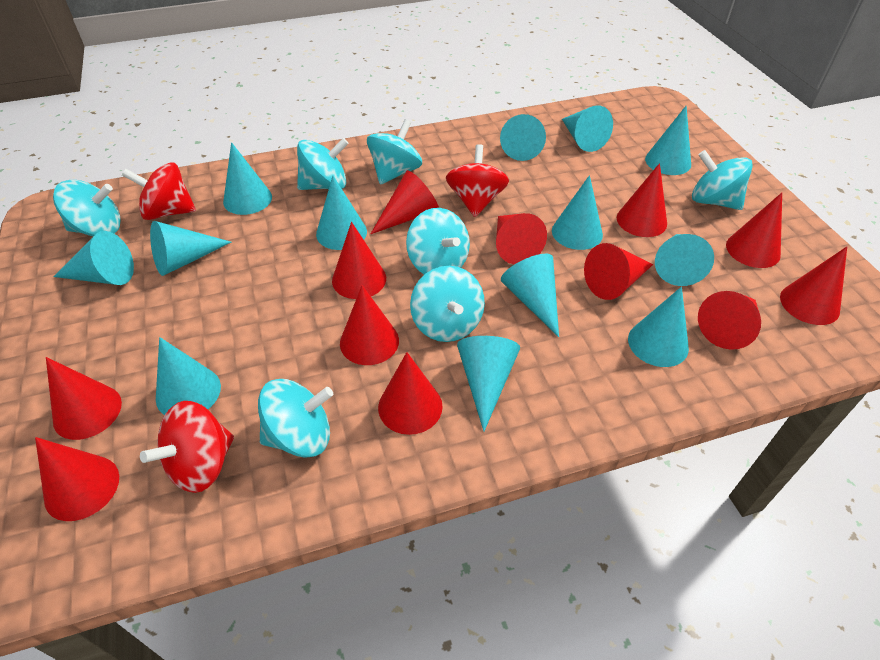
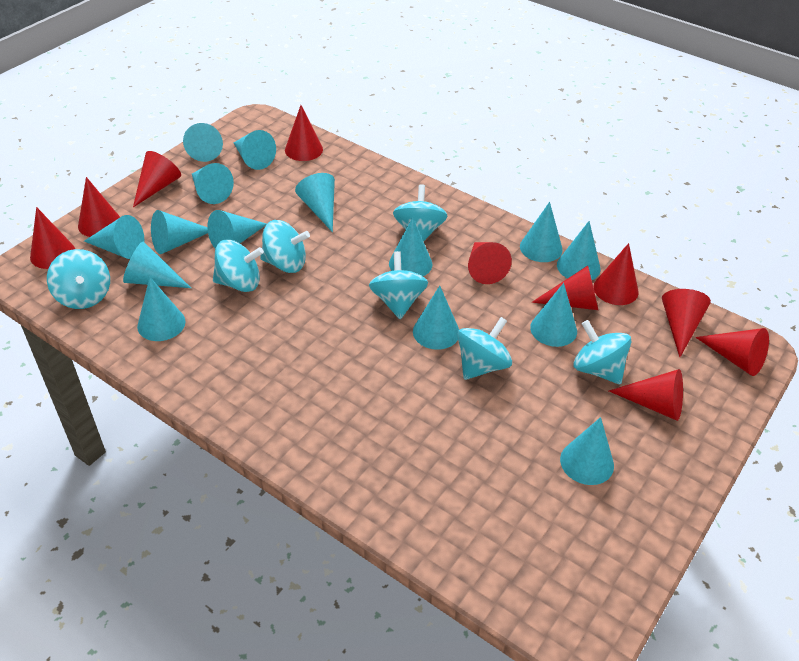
red cone: [35,437,119,521] [46,357,122,440] [332,222,386,299] [340,285,399,365] [371,170,439,234] [378,352,443,435] [496,213,547,265] [584,243,653,300] [617,163,667,237] [698,291,761,350] [726,193,782,268] [780,247,847,325] = 12 -> [30,207,75,269] [78,177,120,237] [133,151,181,207] [285,105,323,161] [468,242,512,284] [532,266,598,310] [594,243,639,305] [609,369,683,421] [662,289,711,357] [695,328,769,376] = 10
red spinning top: [122,162,196,220] [140,401,234,493] [446,144,509,217] = 3 -> none = 0
turquoise cone: [53,231,134,285] [150,221,231,276] [156,337,221,415] [223,142,272,215] [316,176,367,250] [457,336,520,431] [500,114,546,161] [501,254,559,337] [552,175,603,250] [562,105,613,152] [628,287,689,367] [645,106,691,175] [655,234,714,286] = 13 -> [84,215,144,259] [123,242,191,288] [137,277,186,341] [151,210,208,254] [183,123,223,162] [192,163,234,204] [208,210,267,249] [234,130,276,170] [295,173,335,232] [389,217,432,276] [413,286,459,350] [520,202,563,262] [530,283,577,347] [557,221,601,280] [560,417,614,485] = 15

